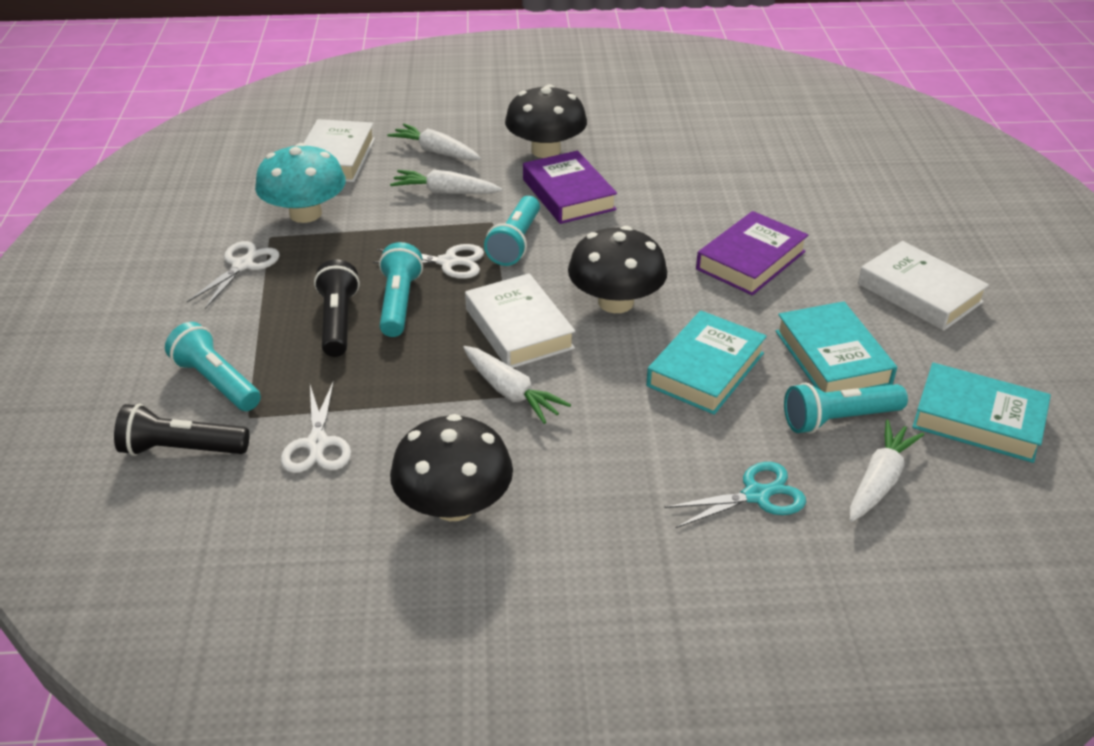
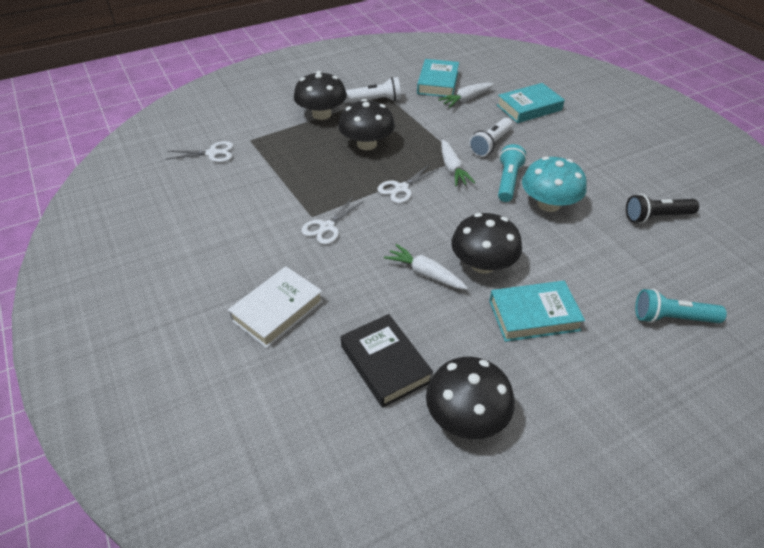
black book: none = 0 -> [341,314,433,408] = 1
black flashlight: [114,404,249,456] [314,260,360,357] = 2 -> [626,194,699,224] = 1
black mushroom: [390,414,513,521] [505,84,587,158] [568,226,668,313] = 3 -> [294,71,347,120] [338,99,395,150] [426,357,515,439] [451,213,522,274] = 4
purple book: [523,151,617,224] [696,211,808,295] = 2 -> none = 0
turquoise flashlight: [165,322,261,411] [379,242,423,337] [484,196,540,266] [784,382,908,434] = 4 -> [498,144,527,202] [635,289,727,323] = 2
turquoise scissors: [664,462,806,528] = 1 -> none = 0
white book: [304,119,375,182] [465,273,575,368] [858,241,989,331] = 3 -> [228,266,323,348] = 1
white carrot: [387,124,481,161] [390,170,502,194] [463,346,571,424] [850,420,924,522] = 4 -> [384,244,468,290] [438,82,494,108] [441,140,475,186] = 3
white flashlight: none = 0 -> [346,77,401,103] [469,118,513,157] = 2

